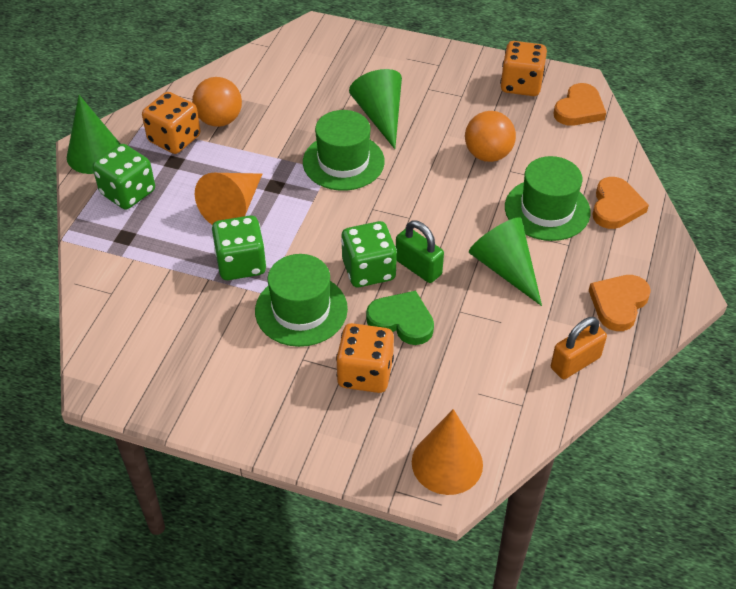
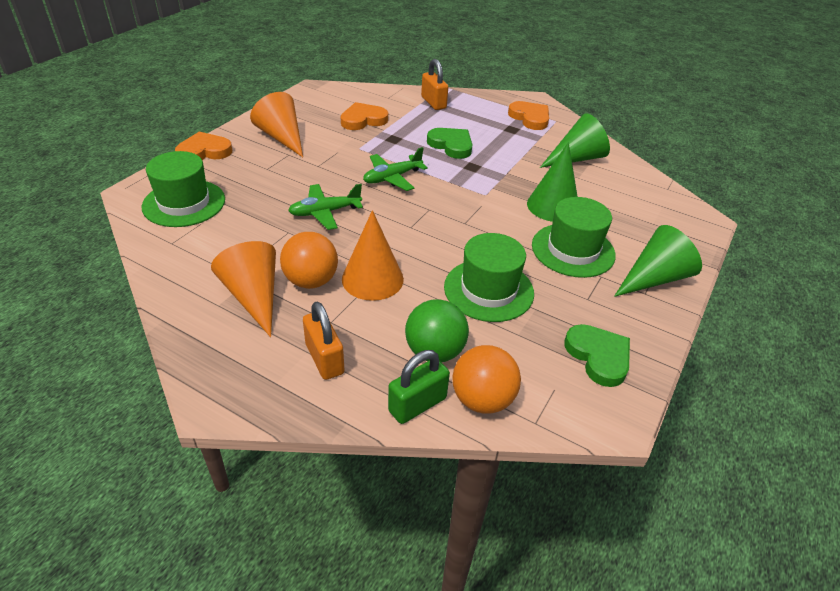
green ball: none = 0 -> [405,299,469,362] = 1
green dice: [92,144,155,210] [212,216,266,280] [341,221,397,287] = 3 -> none = 0
green heart: [366,291,434,345] = 1 -> [427,128,472,159] [564,324,630,387] = 2
green plane: none = 0 -> [288,184,363,230] [363,147,428,191] = 2
orange cone: [195,173,262,225] [412,409,483,495] = 2 -> [211,241,276,337] [250,92,303,157] [342,210,404,301] = 3
orange dice: [142,92,200,154] [336,323,394,393] [500,41,547,96] = 3 -> none = 0
orange padlock: [551,317,607,379] = 1 -> [303,302,345,380] [421,59,448,110] = 2

